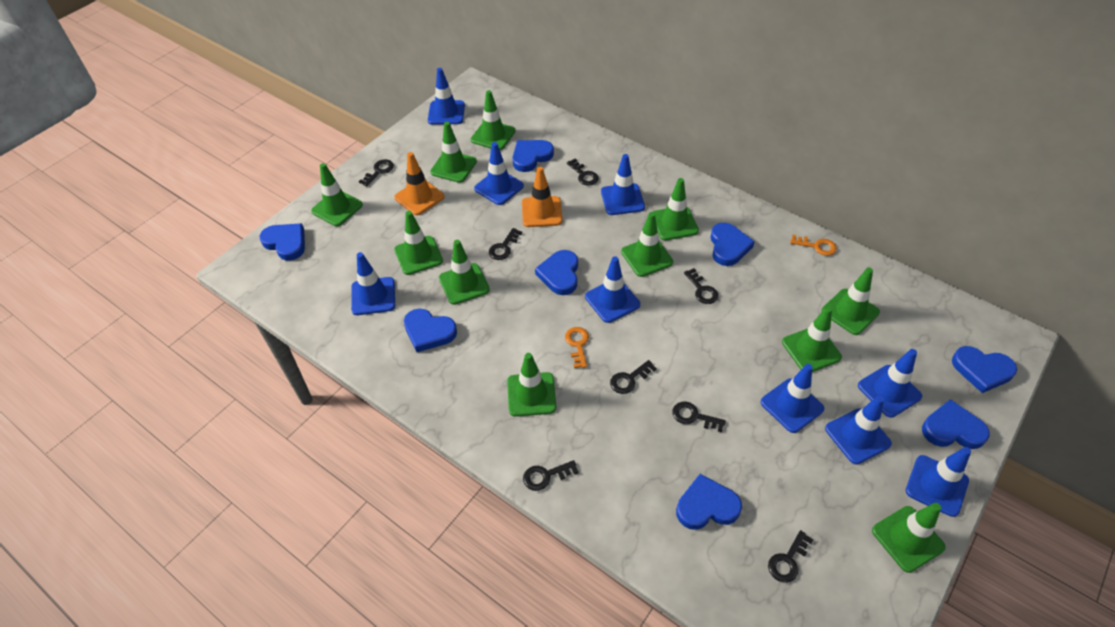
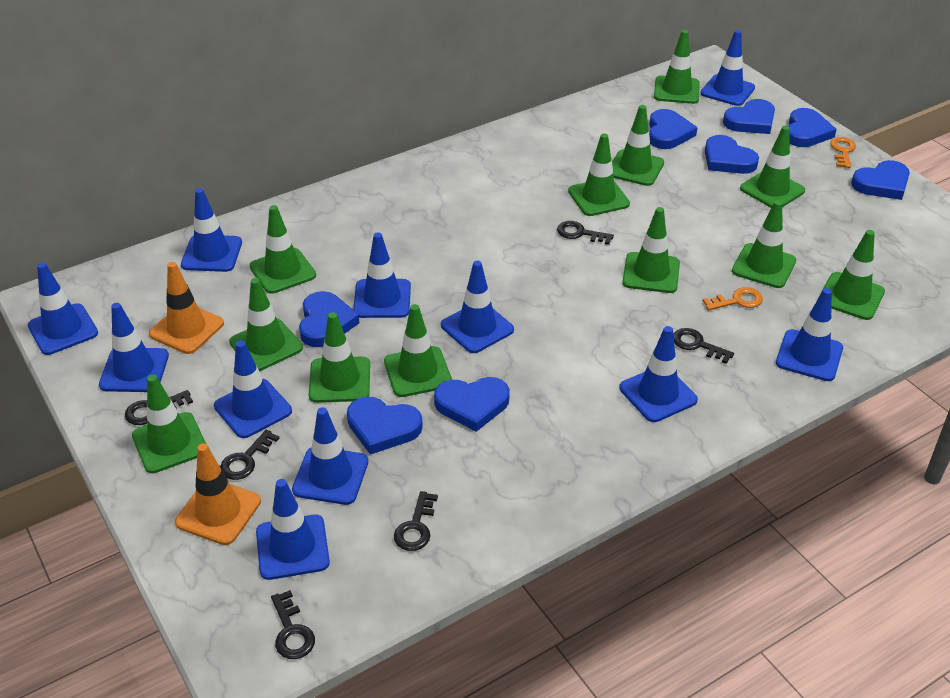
black key: [359,159,394,186] [489,228,522,260] [523,460,578,491] [567,159,598,186] [610,360,657,394] [672,401,726,432] [684,268,719,304] [768,530,814,583] = 8 -> [125,390,193,425] [220,429,279,480] [271,590,315,659] [394,491,438,551] [557,221,614,245] [673,328,734,364] = 6
blue traffic cone: [351,252,395,315] [428,68,465,125] [474,142,524,205] [585,256,640,323] [601,154,645,215] [761,364,824,433] [825,396,892,464] [858,349,922,418] [906,447,971,517] = 9 -> [28,262,98,355] [99,303,169,392] [181,188,242,272] [214,341,292,438] [256,479,330,580] [292,407,368,505] [353,232,411,318] [441,261,514,353] [619,326,698,422] [701,30,755,106] [776,288,843,381] = 11
green traffic cone: [311,163,363,226] [394,211,443,275] [430,122,477,183] [439,240,490,305] [471,90,516,150] [507,353,556,417] [621,212,673,277] [653,178,699,240] [782,306,842,372] [822,268,880,335] [872,503,946,573] = 11 -> [132,375,206,473] [229,278,303,371] [250,205,316,294] [309,312,370,403] [384,304,452,397] [568,134,630,216] [612,105,664,186] [622,207,680,293] [654,30,700,104] [732,200,796,288] [740,126,805,208] [818,230,885,320] = 12

